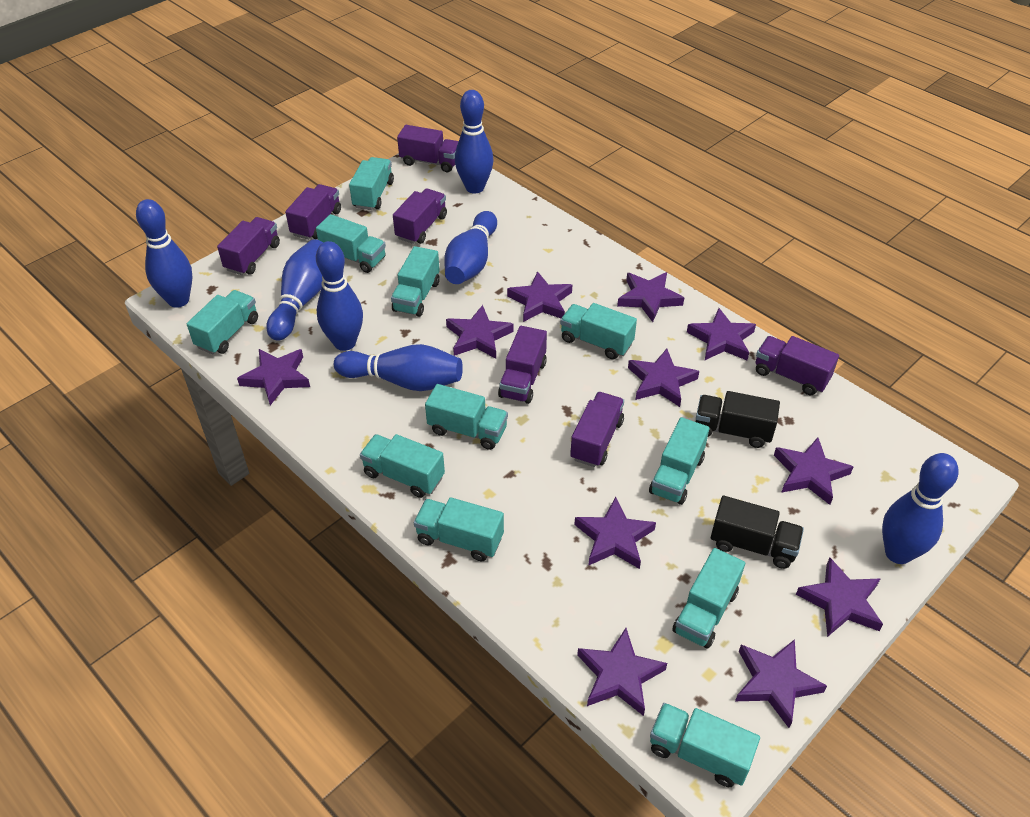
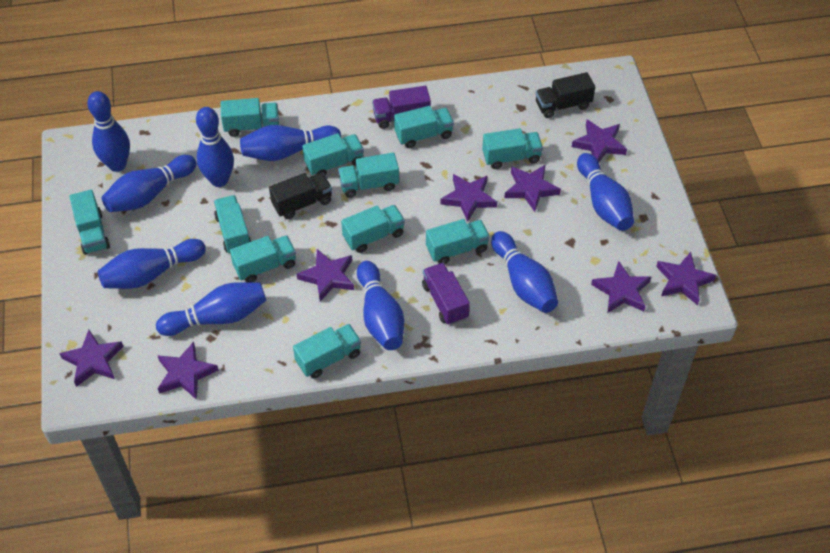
blue bowling pin: [136,199,193,308] [266,239,323,341] [316,241,363,351] [334,344,463,391] [444,211,497,284] [455,90,493,194] [882,453,959,564] = 7 -> [87,91,130,172] [98,239,206,289] [102,155,197,212] [156,282,266,336] [196,107,234,187] [240,125,341,161] [357,261,404,350] [491,231,558,313] [577,153,634,231] = 9
purple star: [237,349,310,405] [446,305,513,359] [507,271,572,322] [574,497,656,569] [577,628,667,716] [617,272,684,322] [628,349,699,407] [687,308,756,360] [735,639,827,728] [774,437,853,505] [796,557,883,637] = 11 -> [59,330,124,387] [157,342,218,400] [297,249,354,302] [440,174,497,222] [504,164,561,212] [572,119,627,162] [591,261,651,313] [656,252,716,305] = 8
purple truck: [217,217,280,275] [285,184,341,240] [393,189,447,244] [397,125,459,172] [498,326,547,404] [570,392,624,467] [756,336,839,395] = 7 -> [372,86,431,129] [422,263,470,325] = 2

